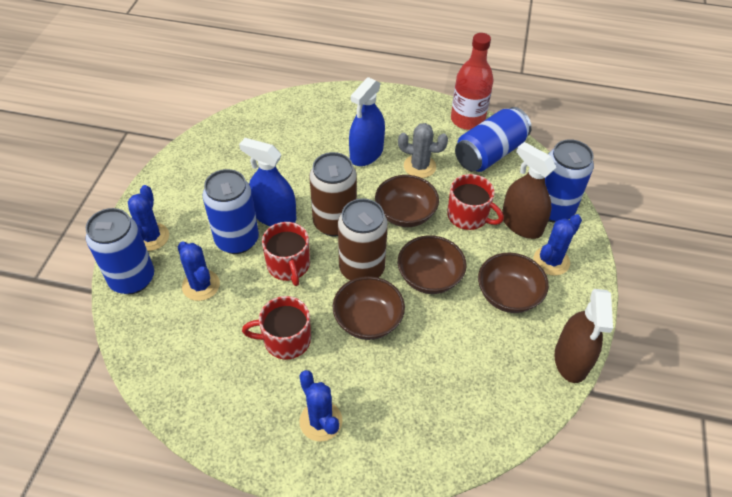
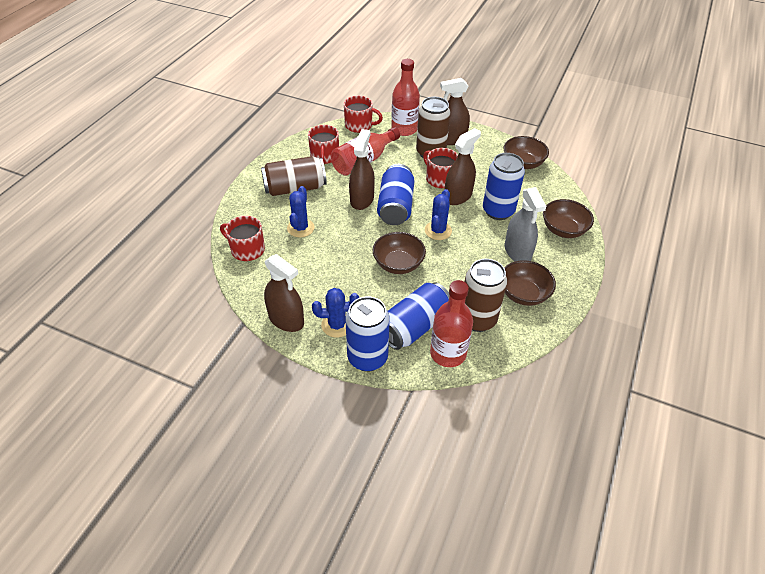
blue cactus: [128,185,169,251] [178,241,220,301] [299,370,343,442] [534,214,582,276] = 4 -> [287,186,315,237] [312,288,359,338] [425,189,452,240] = 3
blue spray bottle: [239,138,296,227] [349,77,385,166] = 2 -> none = 0
brown can: [309,152,357,237] [338,199,388,280] = 2 -> [261,156,327,196] [416,97,451,158] [465,259,507,332] = 3
brown spray bottle: [502,142,556,239] [555,289,613,383] = 2 -> [264,254,304,332] [349,129,375,210] [440,78,470,145] [445,128,481,205] = 4
grey cactus: [398,123,448,178] = 1 -> none = 0
grey spray bottle: none = 0 -> [505,187,546,261] = 1
red bottle: [451,33,494,130] = 1 -> [331,127,400,176] [391,59,420,136] [430,280,473,367] = 3
red mug: [242,296,311,360] [262,222,310,286] [447,174,504,230] = 3 -> [220,216,265,261] [308,125,339,164] [344,95,383,133] [423,148,458,188] = 4

